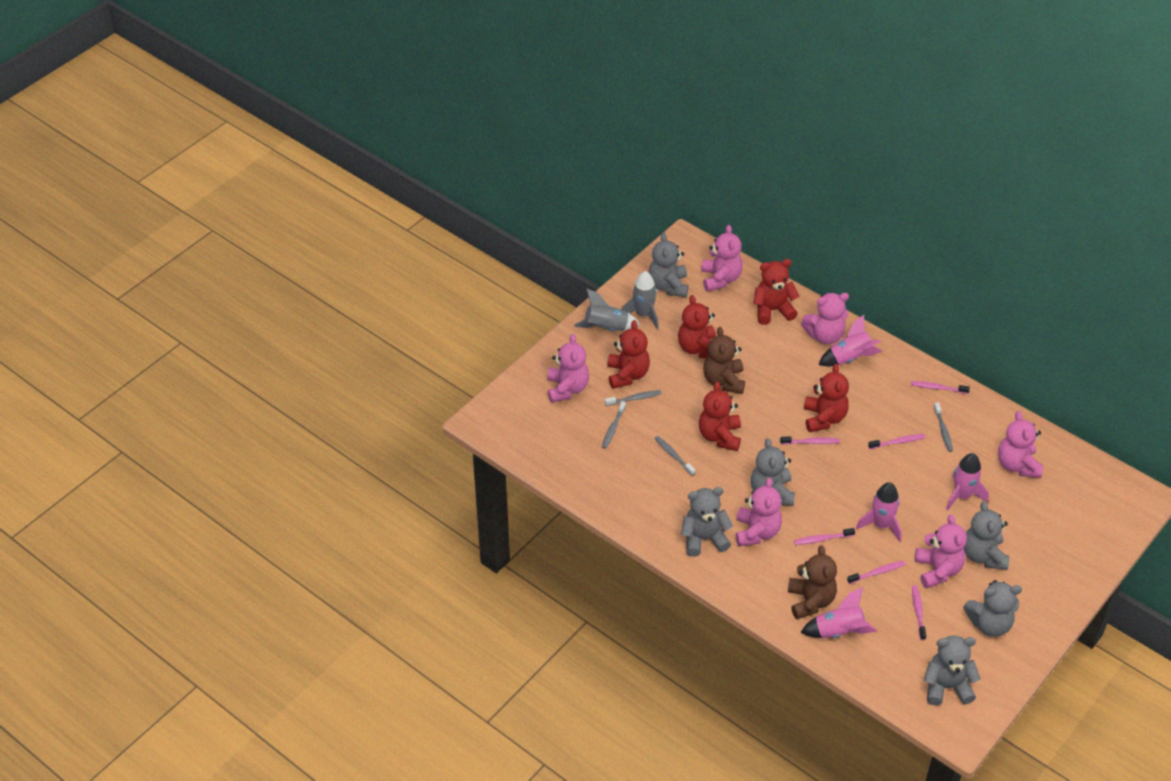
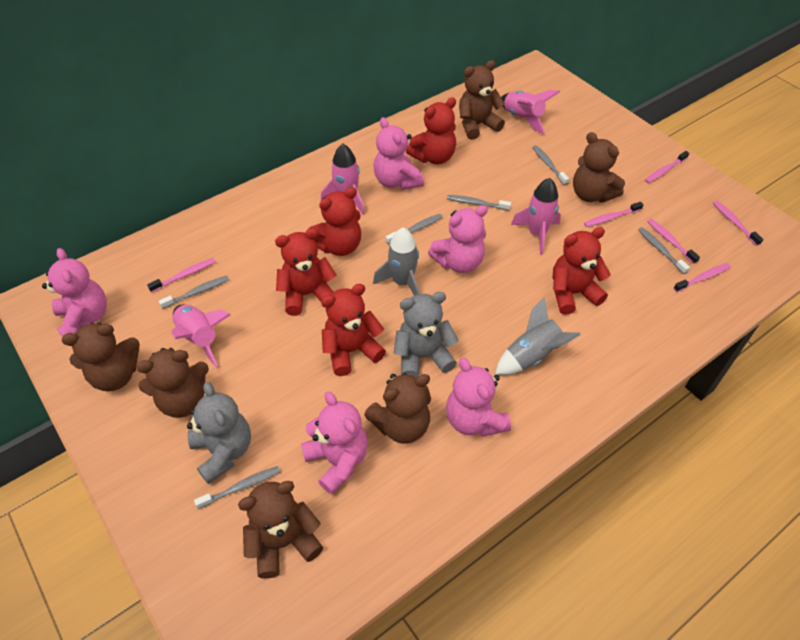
brown teddy bear: [703,327,745,394] [788,545,837,619] = 2 -> [62,322,140,391] [136,348,209,418] [238,481,323,579] [364,373,431,444] [459,60,505,140] [573,132,625,203] = 6
grey teddy bear: [649,232,689,297] [681,487,733,557] [751,438,795,506] [924,635,981,706] [963,580,1022,637] [964,501,1009,570] = 6 -> [187,382,251,484] [394,292,459,378] = 2
grey toothbrush: [602,401,626,448] [605,390,662,406] [654,436,695,476] [934,402,953,452] = 4 -> [159,276,229,309] [194,466,280,509] [386,214,443,244] [447,195,511,211] [532,145,569,185] [638,227,690,274] = 6
pink teddy bear: [547,334,589,403] [701,225,742,291] [736,478,782,546] [801,293,849,344] [915,514,967,588] [998,411,1043,478] = 6 -> [42,248,107,337] [301,392,368,495] [374,117,424,190] [428,205,488,273] [446,358,511,437] = 5

